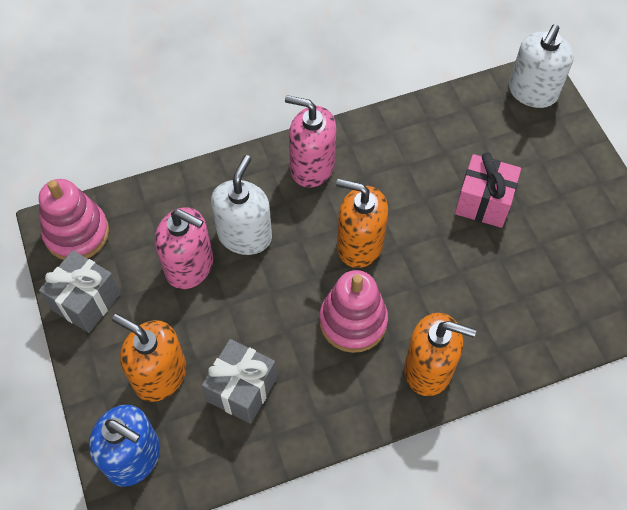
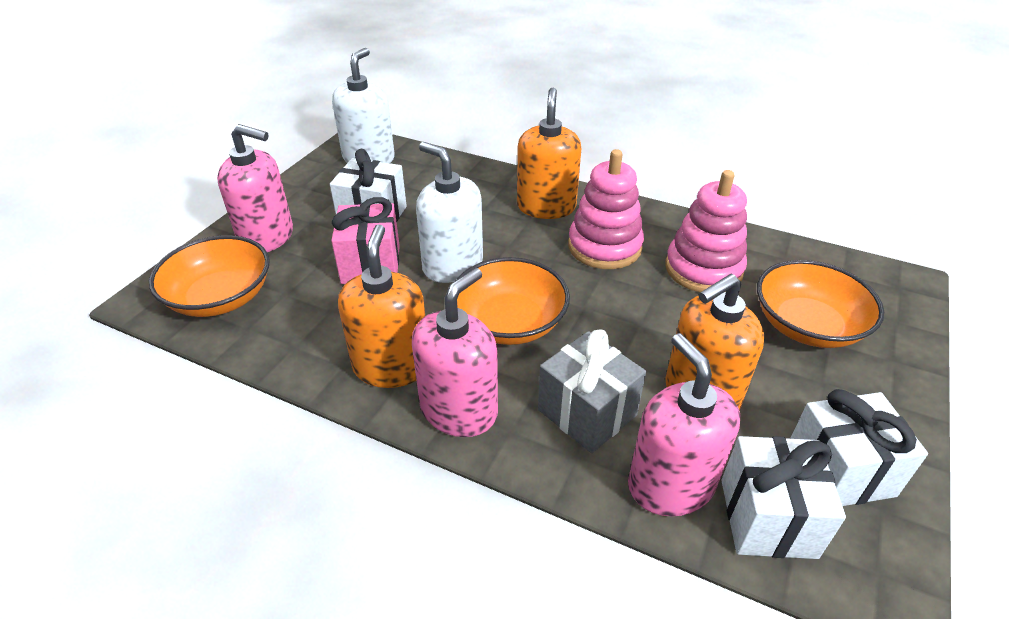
blue soap dispenser: [89,405,160,487] = 1 -> none = 0
grey gift: [39,250,121,333] [202,339,277,424] = 2 -> [538,330,646,453] = 1
orange bowl: none = 0 -> [149,235,270,317] [456,257,570,345] [757,260,884,348] = 3
pink soap dispenser: [155,208,213,289] [285,95,336,188] = 2 -> [217,124,293,252] [412,268,498,437] [628,334,740,516] = 3
white gift: none = 0 -> [330,149,407,222] [721,436,846,559] [790,389,928,506] = 3

